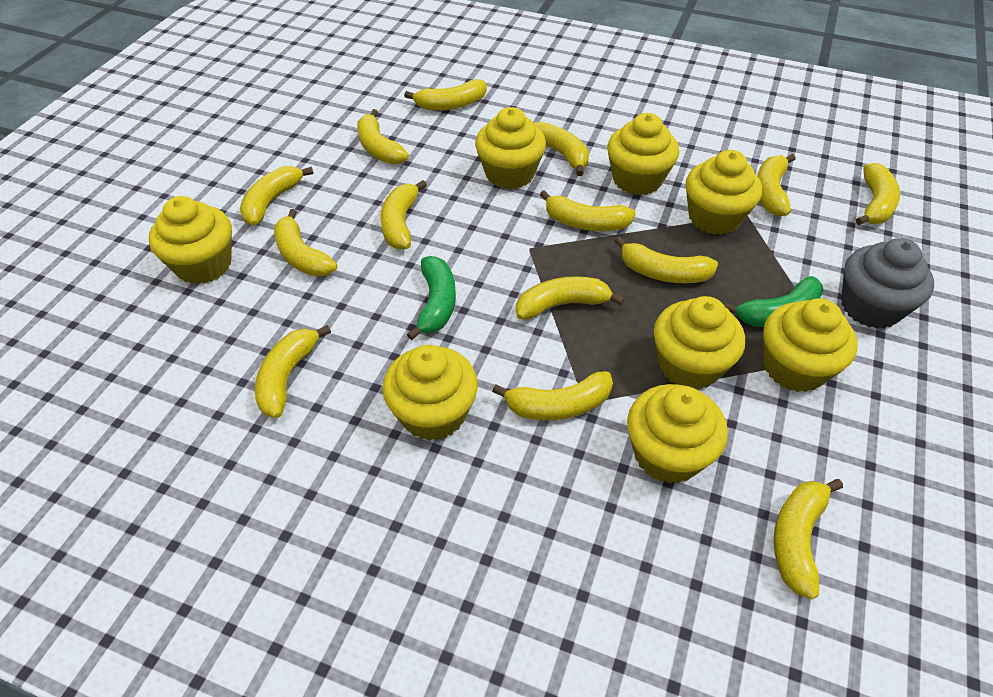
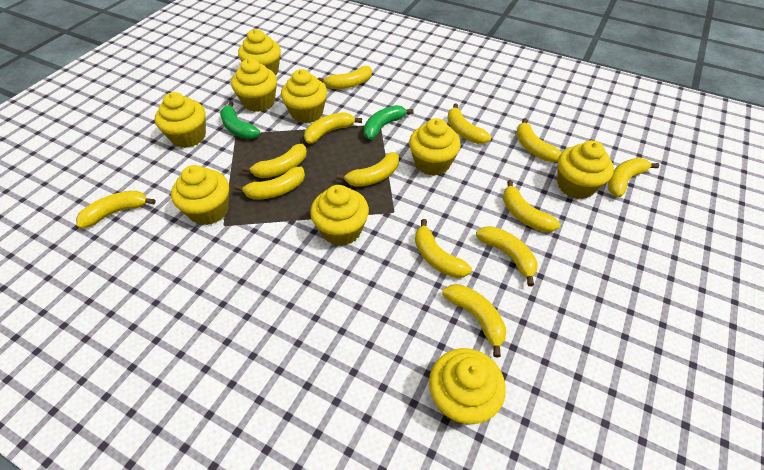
grey cupcake: [841,238,934,329] = 1 -> none = 0
yellow banana: [240,166,314,226] [255,325,331,418] [274,209,337,277] [357,109,409,164] [380,180,427,250] [404,79,487,111] [492,371,613,420] [516,276,624,320] [534,121,589,176] [540,190,636,231] [615,237,718,283] [757,154,796,216] [774,479,843,599] [856,163,900,225] = 14 -> [76,191,156,229] [235,167,305,199] [242,144,307,178] [304,112,362,144] [318,66,372,89] [337,152,399,187] [415,219,472,278] [442,284,506,358] [447,103,491,144] [476,226,538,286] [503,180,561,232] [516,118,562,162] [608,158,659,197] = 13
yellow cupcake: [149,196,232,284] [382,345,478,441] [475,107,546,189] [607,113,679,195] [627,384,728,484] [654,296,745,389] [686,150,762,235] [763,298,858,392] = 8 -> [155,92,206,148] [171,165,229,225] [231,59,277,112] [238,29,281,75] [281,69,327,123] [310,185,369,246] [409,118,461,176] [429,348,506,425] [558,140,614,199] = 9

